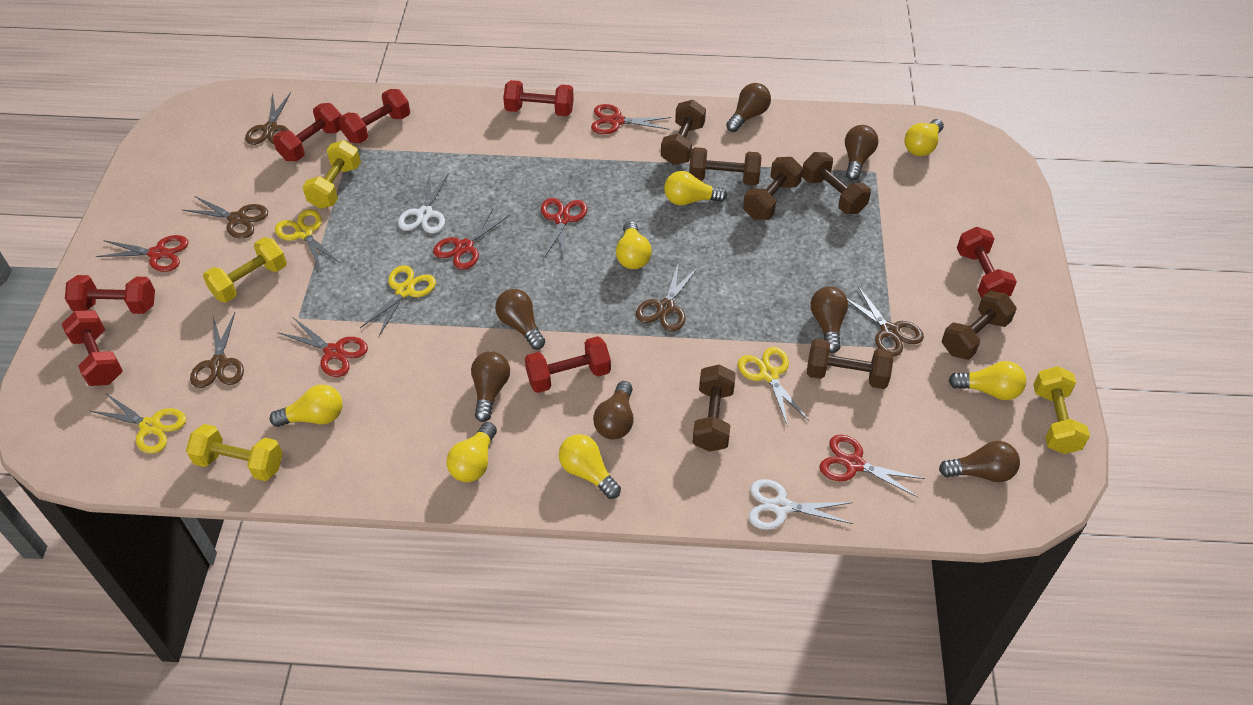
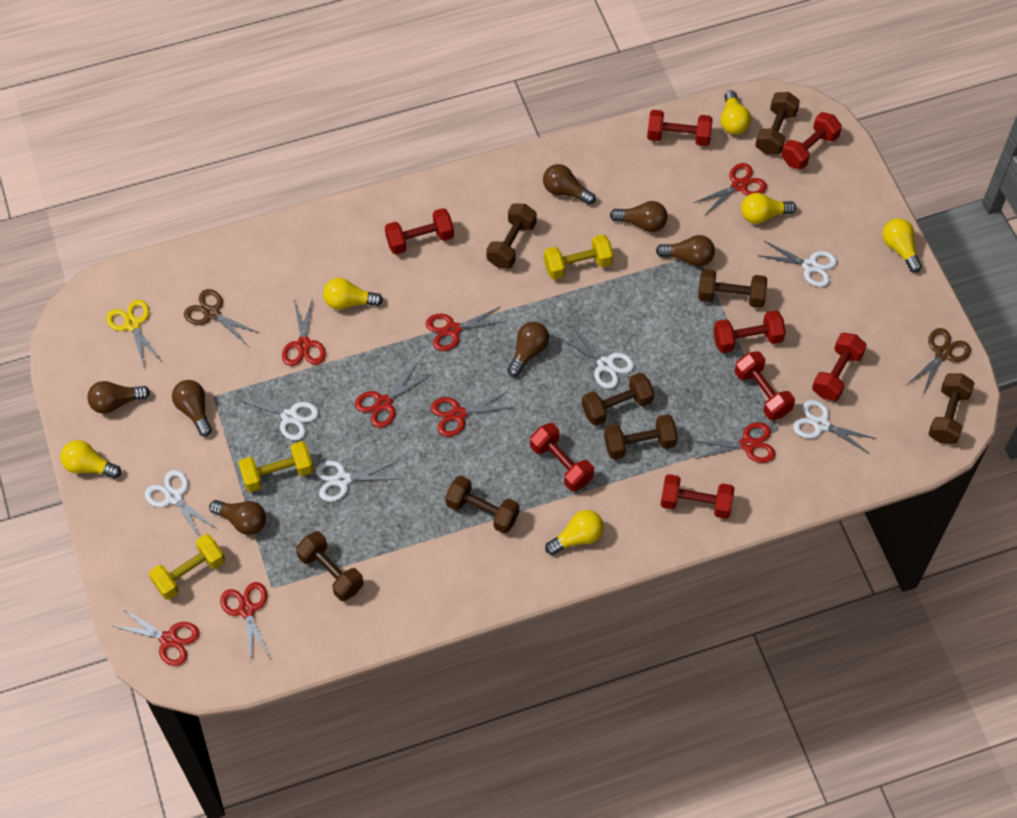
brown dumbbell: [661,100,706,165] [689,147,761,185] [692,365,736,452] [743,157,803,220] [802,152,871,214] [807,339,893,389] [942,291,1017,360] = 7 -> [296,531,364,601] [445,476,519,534] [486,204,537,268] [582,373,654,426] [604,414,678,459] [698,269,767,308] [755,92,800,155] [928,373,975,444] = 8
brown scissors: [182,196,268,239] [190,313,244,388] [245,92,291,145] [636,262,698,332] [847,285,924,357] = 5 -> [184,289,259,346] [907,328,971,395] = 2
red dumbbell: [62,310,123,386] [65,275,155,314] [273,103,342,161] [339,89,410,144] [503,80,574,116] [525,336,611,393] [957,227,1017,298] = 7 -> [385,208,454,255] [530,423,594,491] [647,110,713,146] [660,474,735,519] [713,310,786,353] [734,351,795,420] [781,112,842,170] [812,333,867,401] = 8
red scissors: [96,235,189,272] [279,318,368,377] [433,208,510,270] [541,198,588,260] [591,104,671,134] [820,435,925,497] = 6 -> [113,608,199,666] [220,582,271,665] [282,297,326,366] [355,363,430,428] [426,307,507,351] [431,392,514,437] [693,163,767,216] [693,422,776,463] = 8
white scissors: [398,173,449,234] [749,479,853,530] = 2 -> [145,470,217,538] [239,384,319,441] [316,461,399,502] [559,326,634,389] [757,240,837,287] [793,400,877,454] = 6
yellow dumbbell: [186,424,283,481] [203,237,287,303] [302,140,361,209] [1033,366,1090,454] = 4 -> [149,534,225,600] [239,441,314,492] [544,234,613,280] = 3
yellow light bulb: [269,385,343,427] [446,422,497,482] [559,434,621,499] [616,221,652,269] [664,171,727,205] [904,119,944,156] [948,361,1027,400] = 7 -> [61,440,121,479] [323,278,383,310] [545,510,604,555] [721,90,751,135] [741,193,796,224] [882,218,922,273] = 6
yellow scissors: [91,393,186,454] [275,209,341,271] [360,265,436,336] [738,347,809,427] = 4 -> [106,300,162,367] = 1

